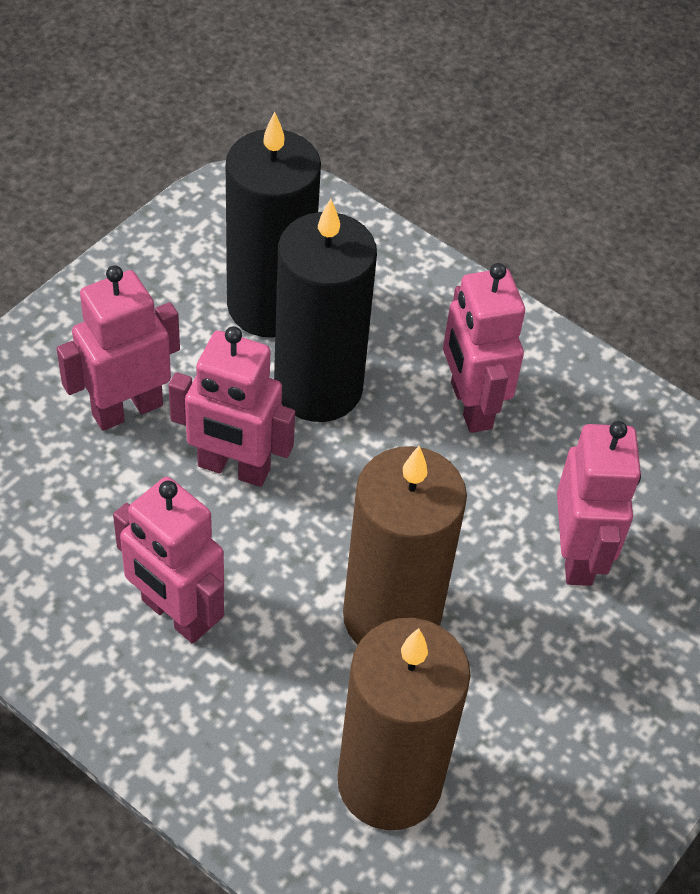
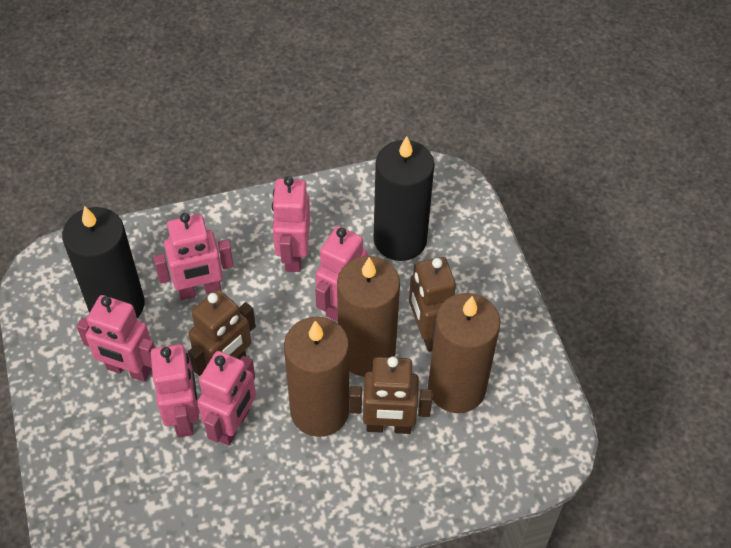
brown candle: [338,618,471,830] [343,446,467,645] = 2 -> [284,317,349,437] [337,256,400,377] [428,293,500,413] = 3
brown robot: none = 0 -> [188,289,256,376] [349,357,432,434] [409,257,456,352] = 3
pink robot: [56,265,180,431] [113,477,224,644] [168,326,295,487] [443,263,525,433] [557,421,641,586] = 5 -> [77,295,155,382] [151,344,199,438] [153,213,234,300] [197,351,256,446] [272,176,310,272] [315,226,368,322] = 6

